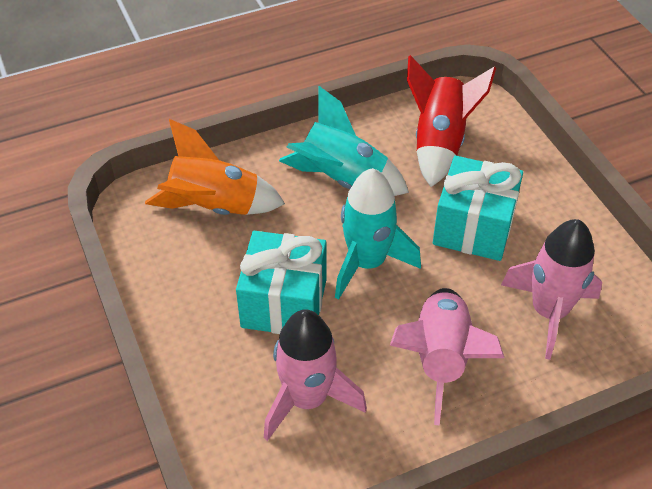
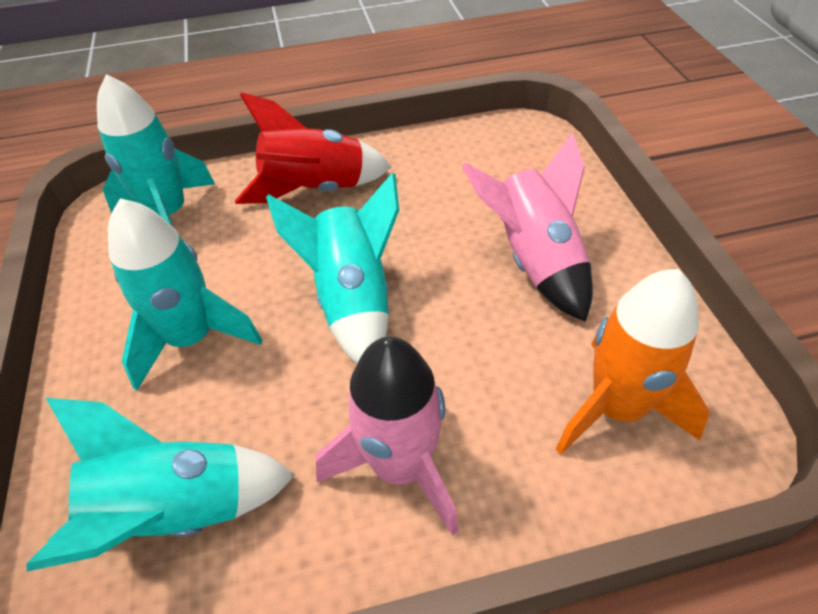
pink rocket: [264,309,367,441] [390,288,504,426] [501,219,602,360] = 3 -> [316,336,459,536] [462,132,593,322] = 2
turquoise gift: [236,231,327,334] [433,156,523,261] = 2 -> none = 0
turquoise rocket: [279,86,409,196] [335,168,421,300] = 2 -> [27,398,295,572] [97,74,215,226] [108,198,262,390] [266,172,399,364] = 4

